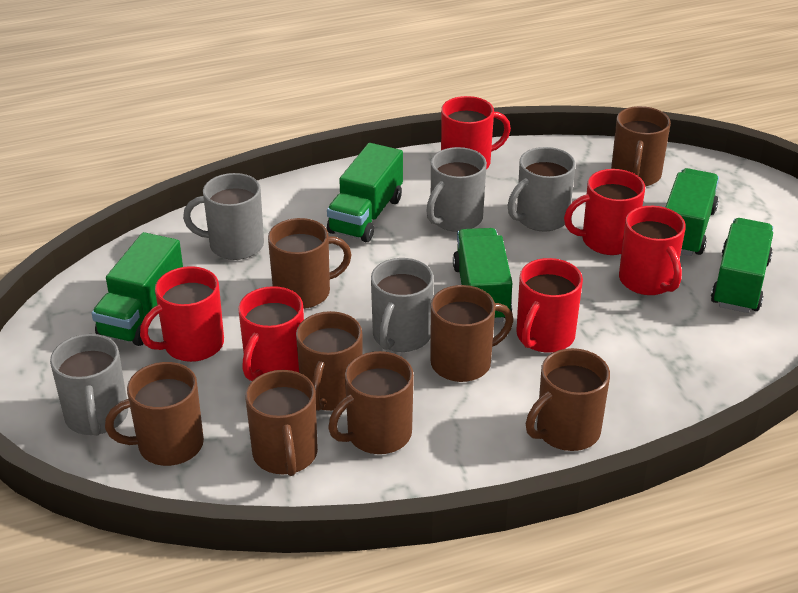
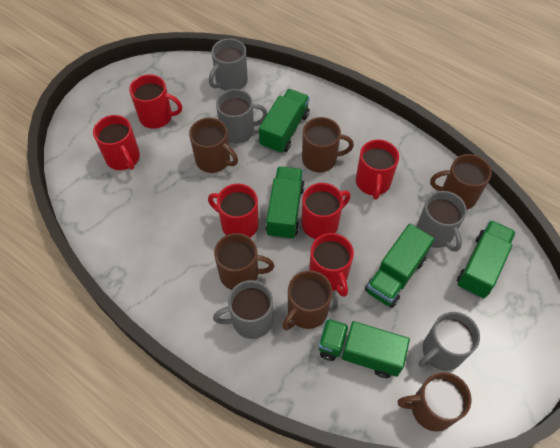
brown mug: [105,362,204,466] [245,370,318,476] [268,218,352,309] [296,311,363,411] [328,351,414,454] [431,285,514,382] [526,348,610,451] [611,106,671,186] = 8 -> [189,118,238,173] [214,233,274,290] [283,270,332,330] [302,117,354,172] [398,372,471,432] [430,154,492,210] = 6

